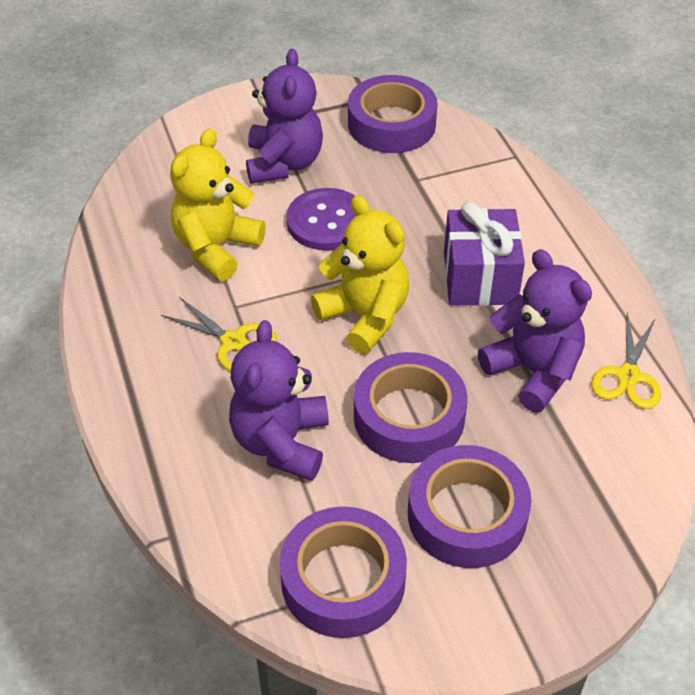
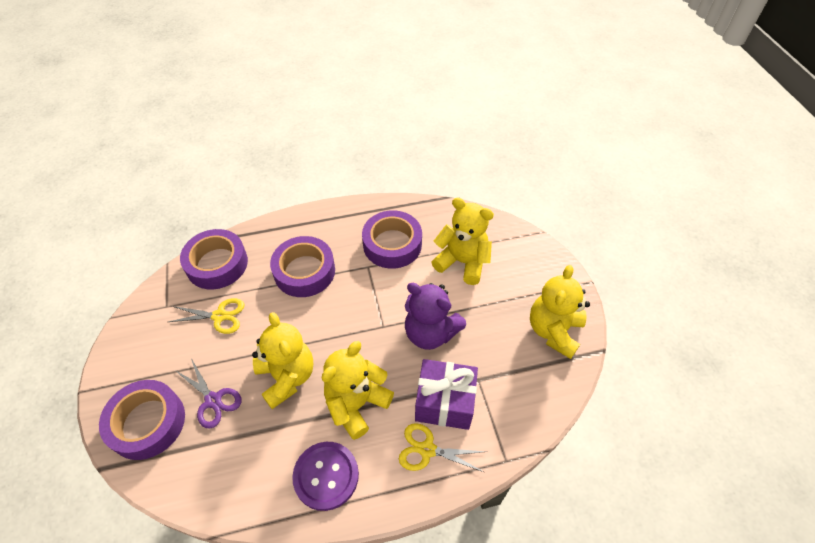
purple scissors: none = 0 -> [175,359,242,429] = 1
purple teddy bear: [229,320,329,481] [246,49,323,184] [478,249,592,412] = 3 -> [405,283,466,350] = 1
yellow teddy bear: [170,128,266,281] [311,196,409,354] = 2 -> [252,312,313,409] [322,341,394,440] [431,198,494,285] [530,265,590,359] = 4

